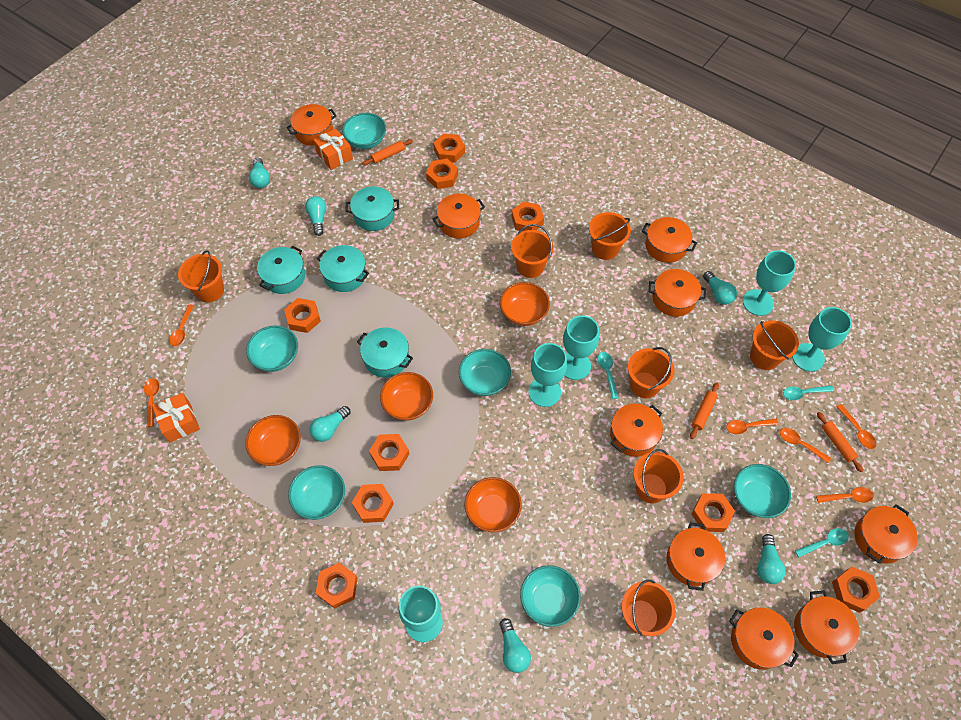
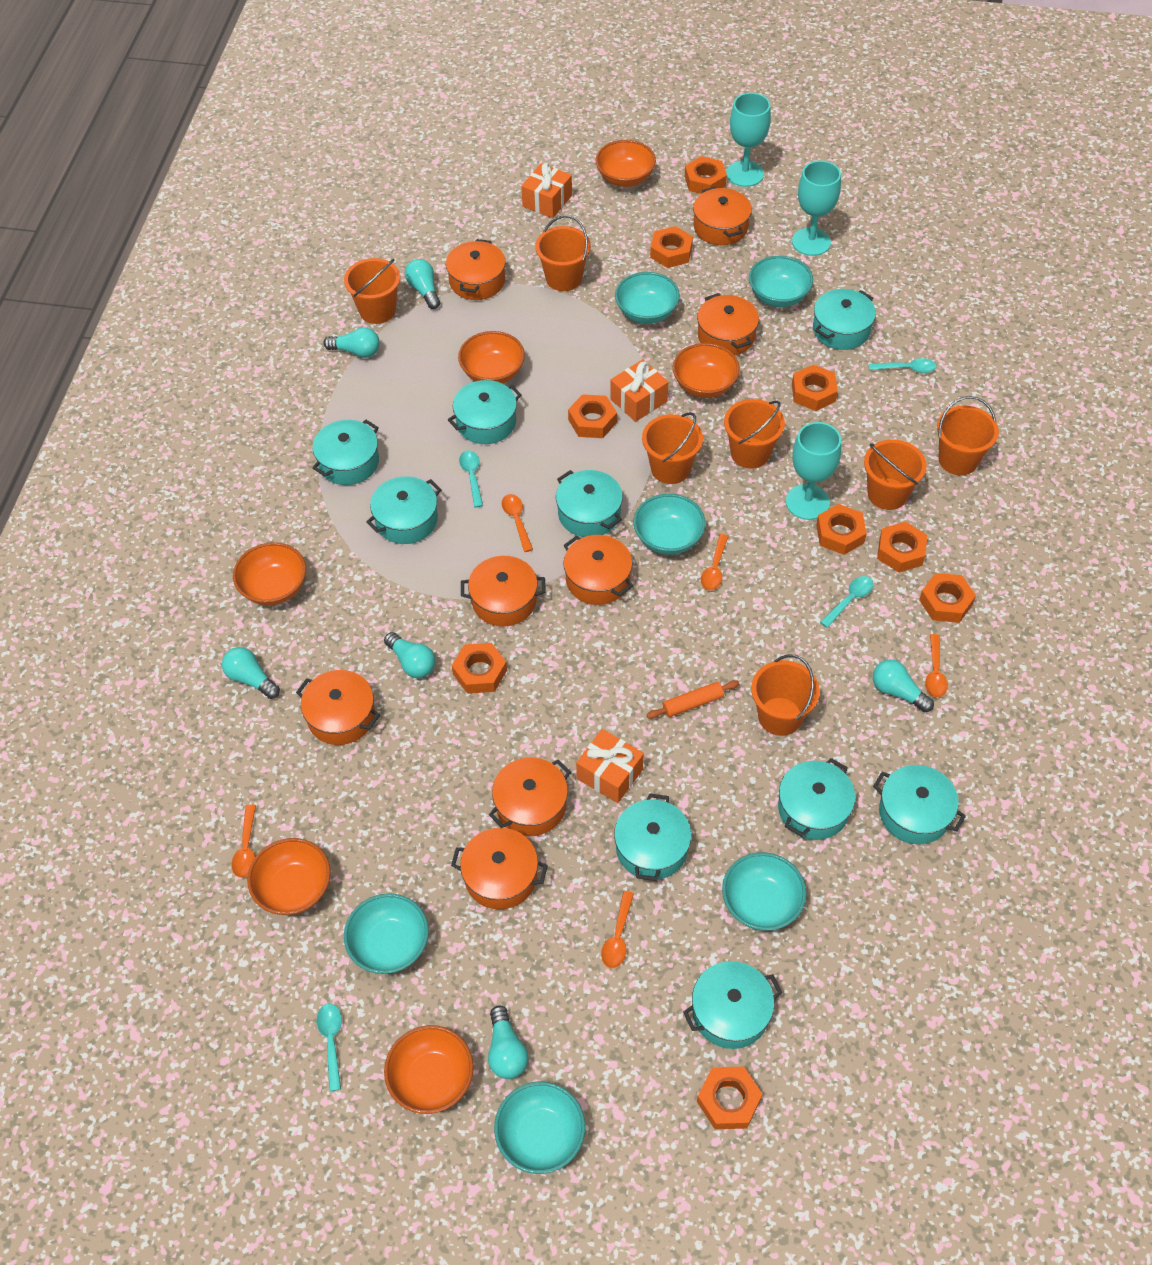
orange bowl: [245,415,301,466] [380,372,433,421] [465,477,522,532] [500,282,550,326] = 4 -> [233,542,306,605] [247,838,331,915] [384,1025,473,1114] [458,331,525,384] [596,140,656,187] [673,343,740,398] = 6
orange gift: [152,393,200,442] [314,129,353,170] = 2 -> [521,163,572,218] [576,729,644,803] [610,359,668,422] = 3
orange pot: [287,104,336,146] [432,194,485,238] [610,404,663,457] [642,217,697,263] [648,269,706,317] [667,522,725,591] [729,608,799,670] [794,590,859,664] [855,504,918,563] = 9 -> [296,670,380,745] [446,239,506,300] [451,828,548,910] [461,556,546,627] [489,757,571,836] [563,535,633,605] [693,186,752,245] [697,293,759,355] = 8
orange rolling pin: [362,139,413,165] [690,383,719,439] [817,412,863,472] = 3 -> [647,680,739,719] = 1
orange spoon: [144,378,159,427] [169,304,194,346] [726,419,778,434] [780,428,831,463] [816,487,874,503] [836,404,876,449] = 6 -> [232,805,256,878] [502,494,533,552] [601,891,634,968] [701,534,729,590] [925,634,948,698] = 5
turquoise goblet: [399,586,443,642] [529,343,567,407] [563,316,599,380] [743,250,796,316] [792,307,852,372] = 5 -> [726,93,771,187] [786,422,841,520] [792,160,841,256] = 3
turquoise pot: [257,246,305,294] [317,245,369,292] [346,187,399,231] [357,327,413,378] = 4 -> [312,420,379,485] [366,476,442,544] [448,380,522,444] [556,470,623,537] [614,793,691,881] [683,961,782,1049] [778,758,855,840] [813,289,876,350] [873,765,966,844] = 9
turquoise spoon: [597,352,619,399] [783,385,834,400] [795,528,849,557] = 3 -> [317,1003,342,1091] [459,450,483,508] [820,576,874,628] [869,358,937,373] = 4

